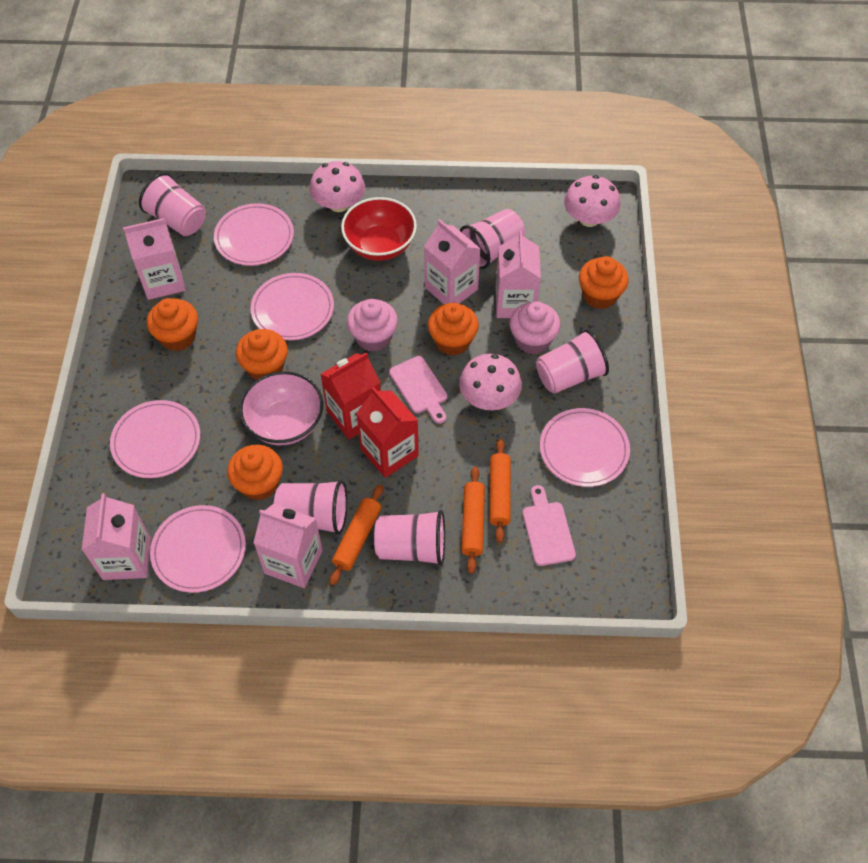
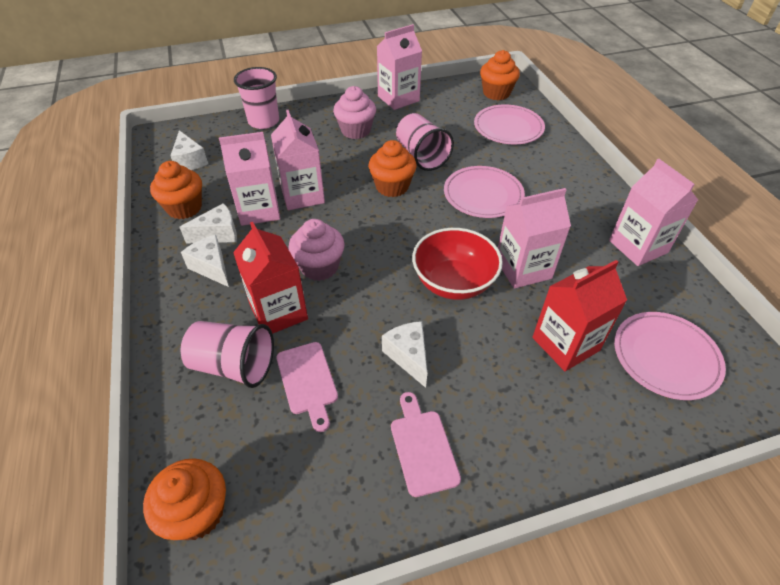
orange cupcake: [147,298,198,351] [227,445,283,501] [236,329,288,380] [428,303,479,356] [579,256,629,309] = 5 -> [143,458,226,540] [150,161,202,219] [368,140,417,197] [480,50,520,100] = 4
orange rolling pin: [330,484,383,586] [461,466,485,574] [489,438,511,543] = 3 -> none = 0
pink bowl: [239,371,323,445] = 1 -> none = 0
pink cup: [139,173,206,236] [274,480,347,535] [374,510,445,566] [459,209,525,269] [536,330,609,394] = 5 -> [181,321,274,388] [234,67,279,129] [396,113,454,171] = 3
pink mushroom: [309,161,365,212] [459,354,522,410] [564,175,621,227] = 3 -> none = 0
pink plate: [110,400,200,478] [150,505,246,593] [214,203,294,266] [251,273,334,340] [540,408,630,487] = 5 -> [444,166,525,218] [474,104,545,144] [614,312,726,400] = 3
white cheese: none = 0 -> [170,130,208,170] [180,203,237,244] [181,235,229,287] [382,321,427,388] = 4

